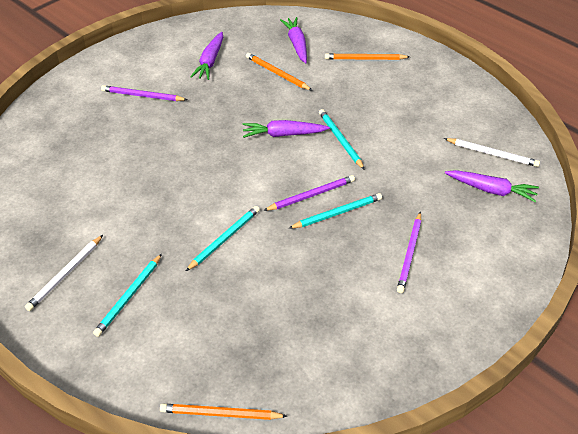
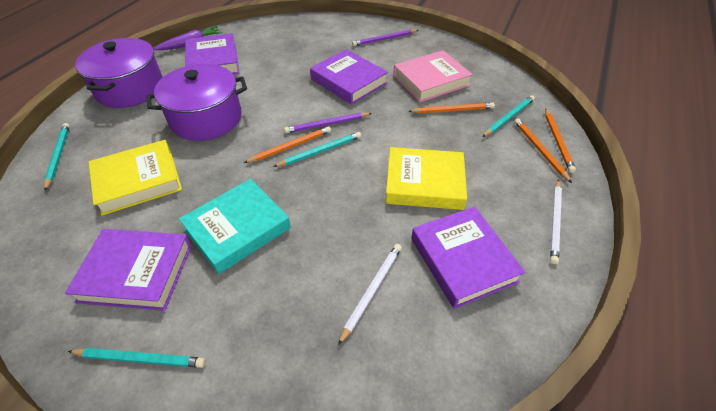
orange pencil: [160,404,287,420] [246,53,313,91] [325,53,409,60] = 3 -> [244,126,331,163] [408,103,495,113] [514,118,572,183] [545,108,576,173] = 4
pink book: none = 0 -> [393,50,473,102] = 1
purple book: none = 0 -> [65,229,192,311] [185,33,240,74] [310,49,388,105] [411,207,525,309] = 4
purple carrot: [190,32,223,80] [243,120,330,138] [280,17,307,63] [445,170,539,202] = 4 -> [154,26,222,50] = 1
purple pencil: [101,85,187,101] [263,175,355,211] [397,212,421,293] = 3 -> [284,113,372,133] [352,29,419,46] = 2
purple pot: none = 0 -> [75,38,163,108] [147,64,247,141] = 2
turquoise book: none = 0 -> [179,179,291,274] = 1
yellow book: none = 0 -> [89,140,182,216] [385,147,467,210] = 2

